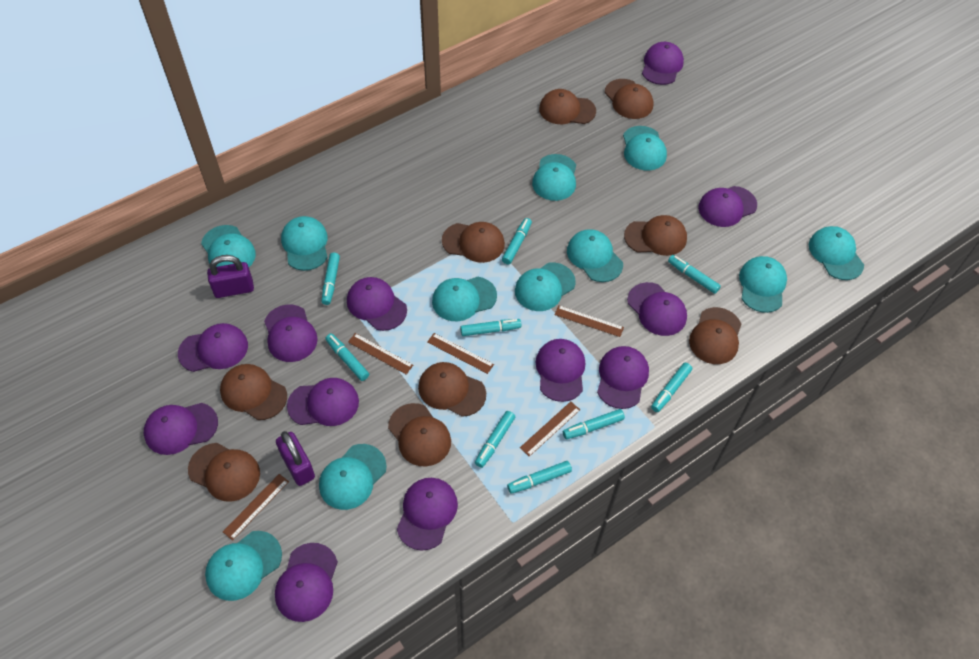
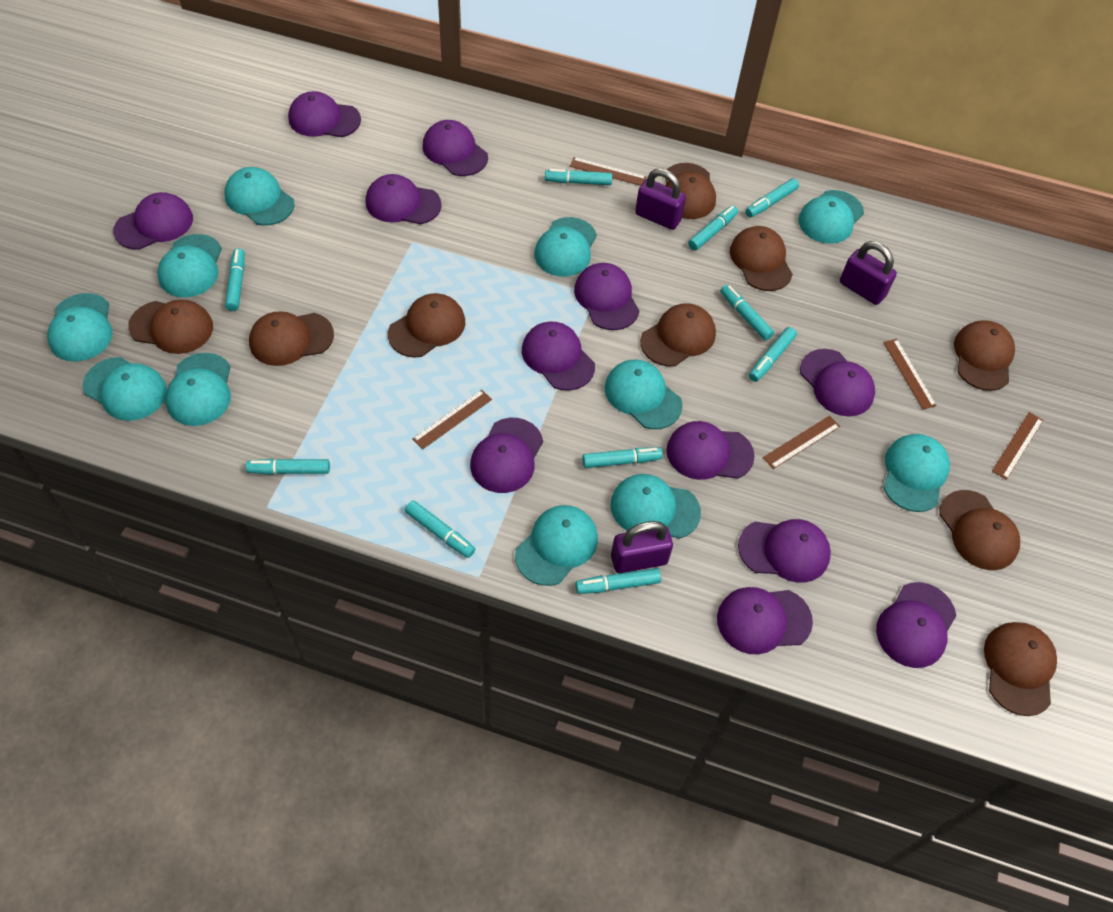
purple padlock: [207,255,254,298] [276,431,315,486] = 2 -> [611,521,673,573] [635,168,686,230] [840,241,897,305] = 3
turquoise marker: [322,253,340,305] [325,334,369,381] [460,319,522,336] [475,411,515,468] [502,218,532,264] [507,461,572,494] [563,409,625,439] [651,363,692,412] [668,255,721,294] = 9 -> [225,248,245,311] [246,459,330,475] [405,500,475,558] [545,169,612,185] [575,568,661,594] [583,447,663,468] [688,205,738,251] [720,284,774,341] [745,178,799,218] [749,327,797,382] = 10

